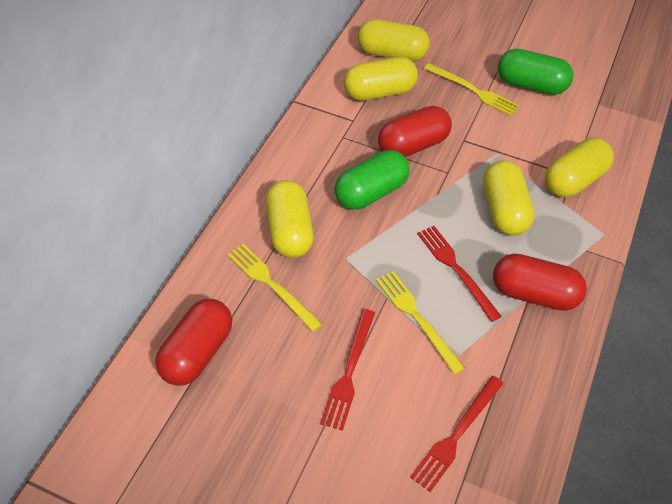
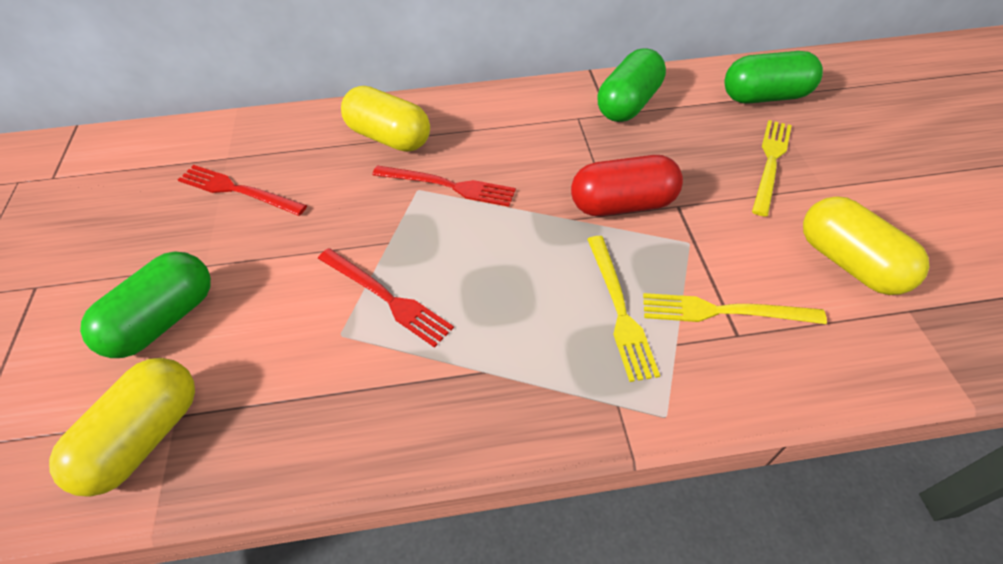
green capsule: [334,150,410,210] [498,49,573,95] = 2 -> [80,251,211,358] [598,48,666,122] [724,51,823,104] = 3
red capsule: [155,299,232,386] [378,106,452,157] [493,254,587,311] = 3 -> [571,155,683,216] = 1
yellow capsule: [266,180,314,258] [344,57,418,101] [357,19,430,61] [483,160,534,236] [545,138,614,197] = 5 -> [49,358,195,497] [341,86,430,152] [803,196,929,295] = 3

